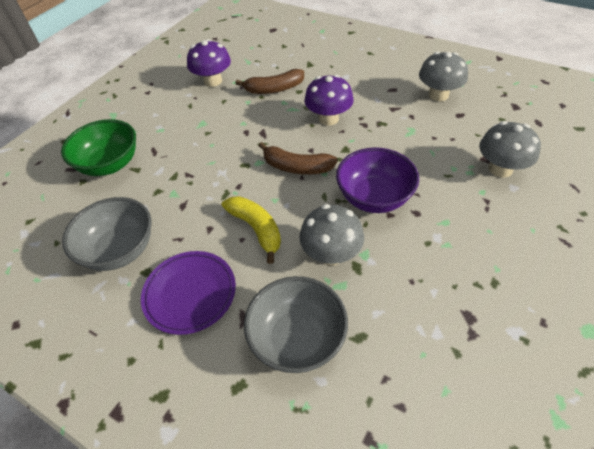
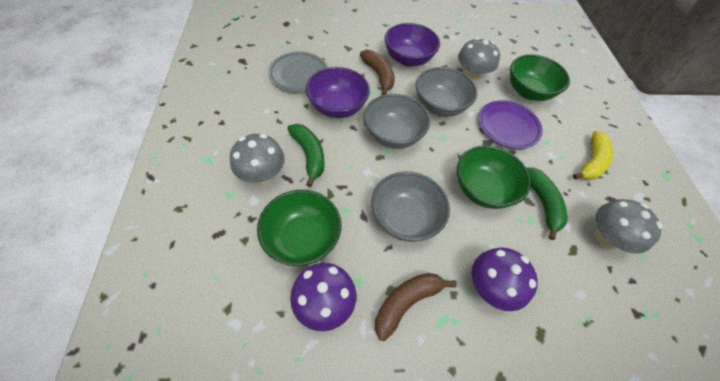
green banana: none = 0 -> [288,124,325,187] [526,167,568,240] = 2
green bowl: [61,119,136,176] = 1 -> [257,190,342,266] [457,145,531,209] [510,54,570,101] = 3
grey bowl: [62,197,151,271] [244,276,348,373] = 2 -> [364,94,430,149] [371,171,450,242] [416,67,478,117] = 3
grey plate: none = 0 -> [268,51,328,92] = 1
purple bowl: [336,147,419,213] = 1 -> [306,67,370,118] [385,23,440,67] = 2

